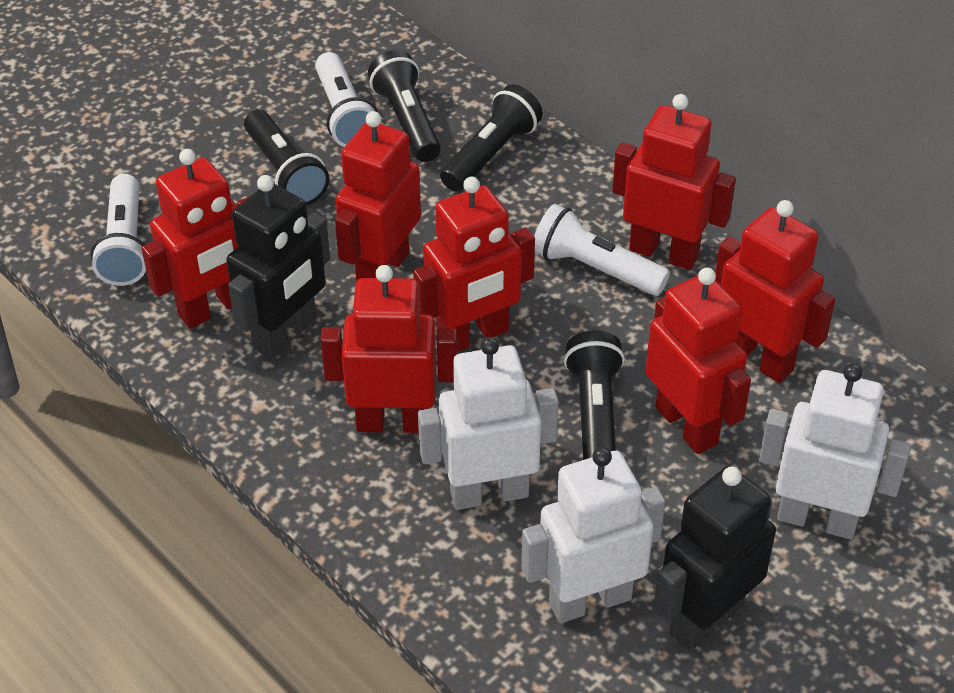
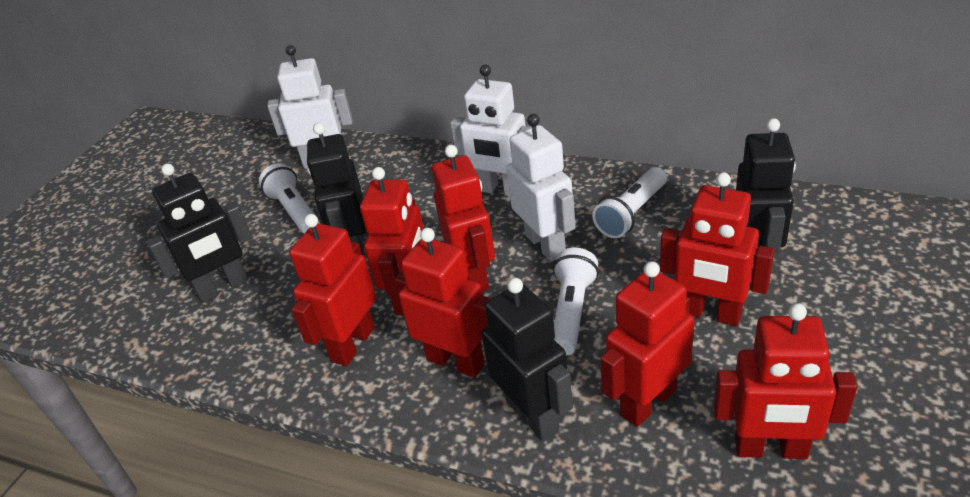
black flashlight: [244,110,329,205] [368,50,441,162] [440,84,543,191] [564,331,625,460] = 4 -> none = 0
black robot: [226,175,330,359] [653,466,776,651] = 2 -> [147,163,252,302] [307,123,366,256] [482,278,573,441] [736,118,796,252] = 4

